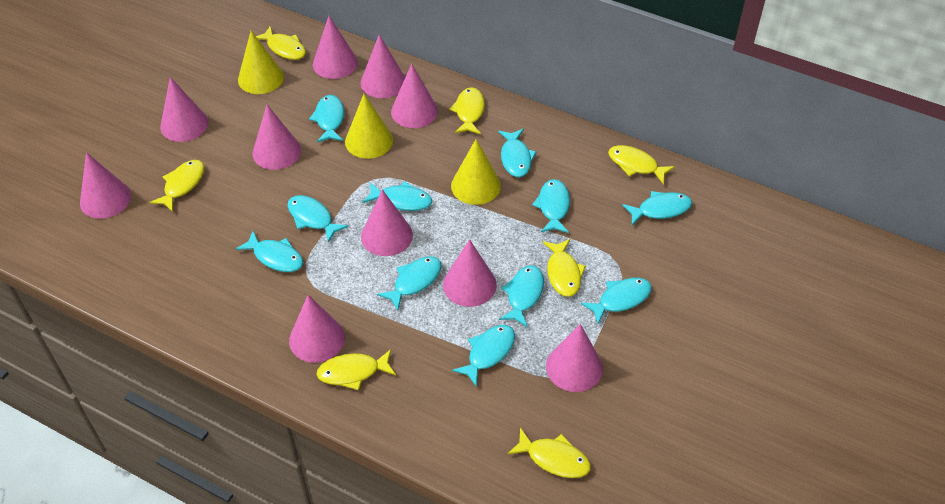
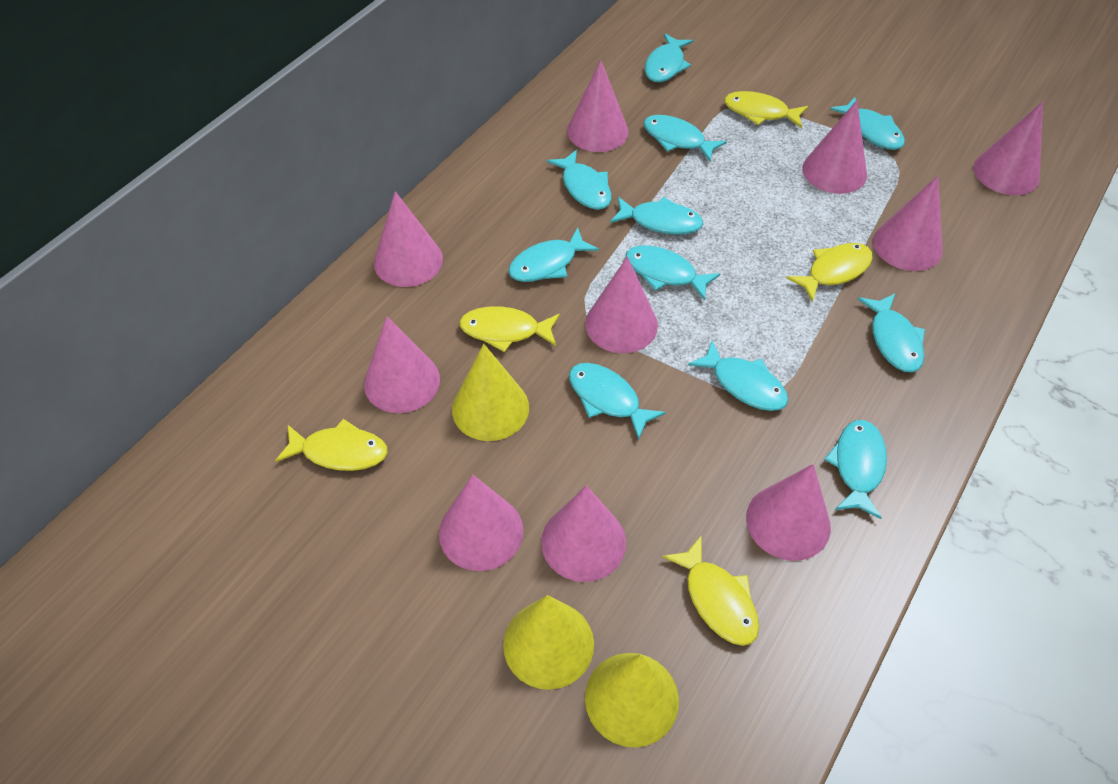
yellow fish: [150,160,204,212] [256,26,306,60] [316,349,396,390] [449,87,485,134] [507,427,591,478] [543,239,586,297] [608,145,675,184] = 7 -> [275,419,388,471] [459,306,560,352] [662,536,759,646] [724,91,808,128] [786,243,873,302] = 5

